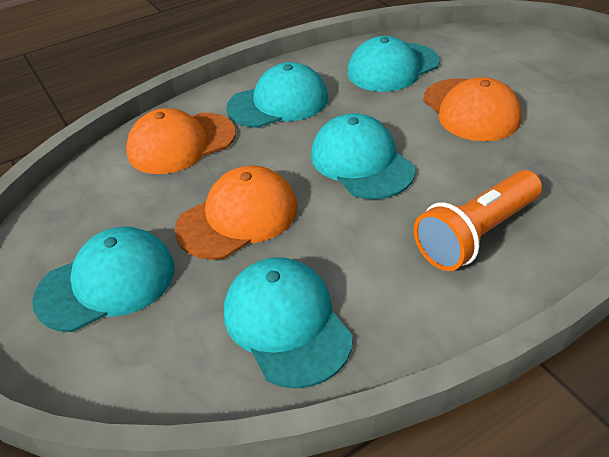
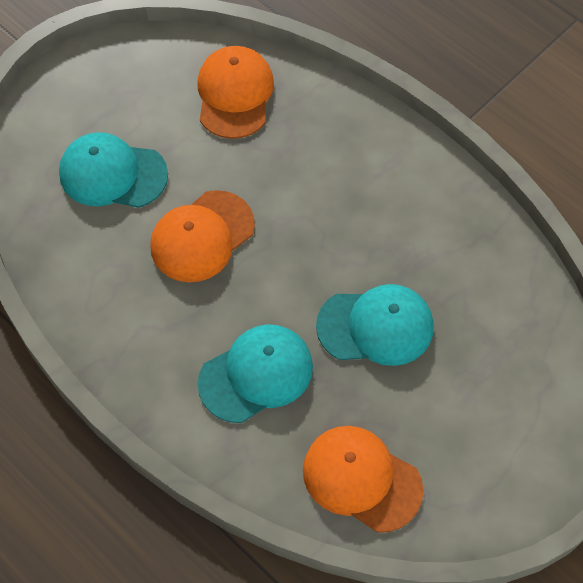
orange flashlight: [414,170,542,271] = 1 -> none = 0
turquoise cap: [32,227,174,332] [224,257,353,389] [226,62,328,128] [311,113,415,199] [347,36,440,92] = 5 -> [59,132,168,208] [198,324,313,423] [316,284,434,366] = 3

